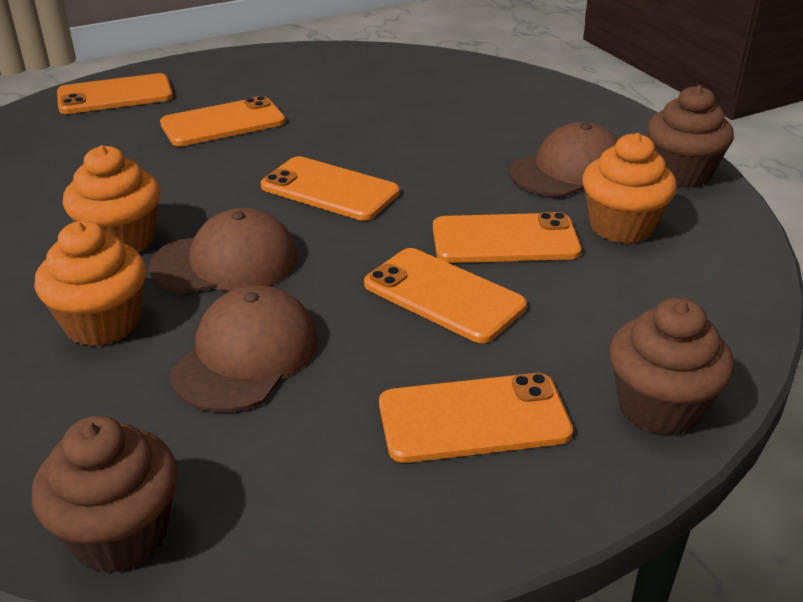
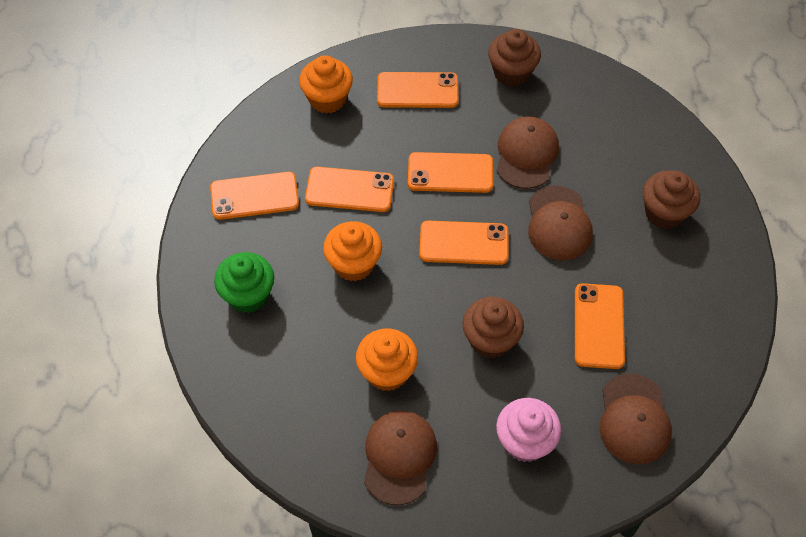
brown cap: [149,208,298,294] [170,286,318,412] [509,122,618,197] = 3 -> [364,411,437,505] [497,116,559,189] [528,186,593,260] [600,373,672,465] = 4
green cupcake: none = 0 -> [214,252,274,313] = 1
pink cupcake: none = 0 -> [496,398,561,462] = 1

